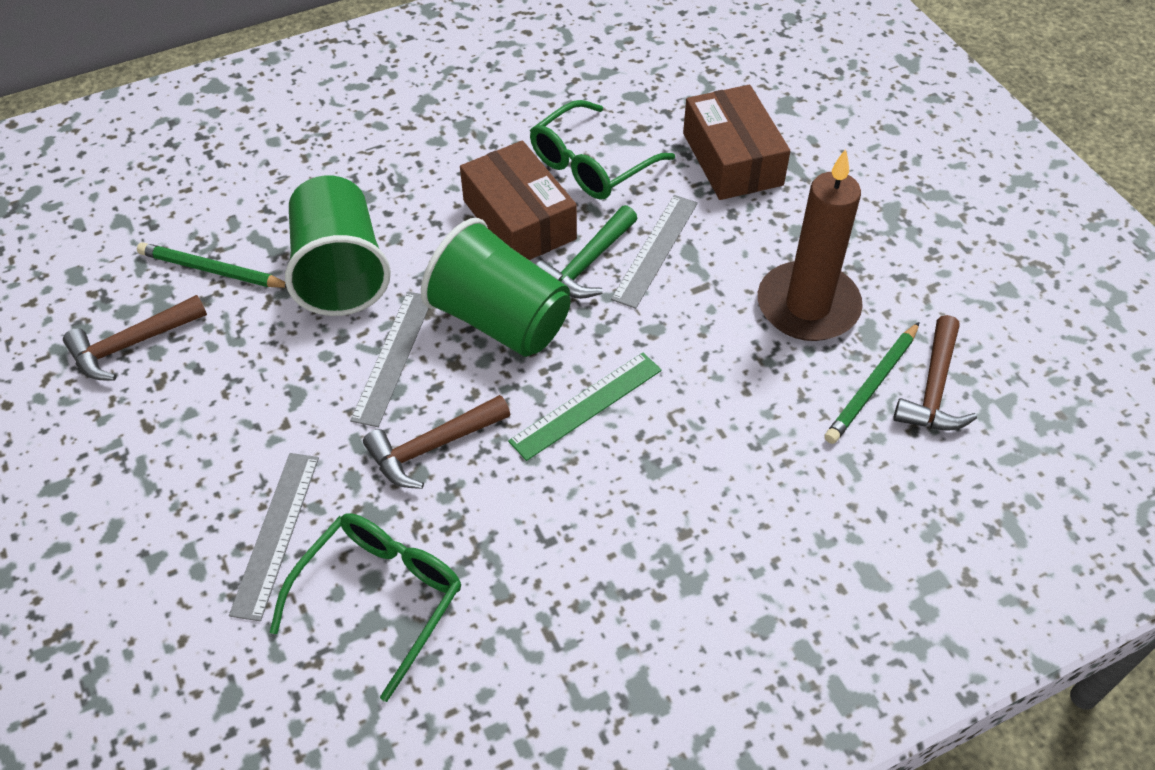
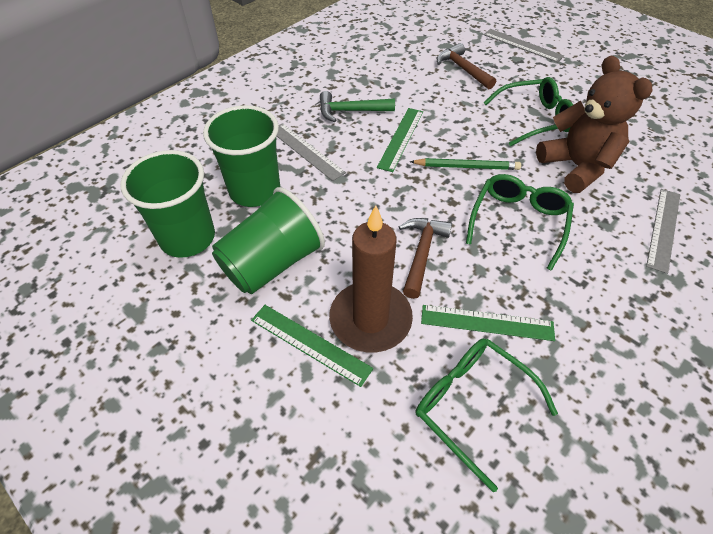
brown box: [460,141,577,260] [683,85,790,200] = 2 -> none = 0
brown hammer: [63,295,207,380] [363,395,510,489] [893,315,977,431] = 3 -> [399,218,452,299] [437,43,496,89] = 2
brown teddy bear: none = 0 -> [536,56,653,193] = 1
green cup: [285,175,391,316] [421,218,571,357] = 2 -> [120,150,215,258] [203,105,280,207] [212,187,325,294] = 3
green glasses: [270,514,462,702] [530,100,675,200] = 2 -> [416,338,558,492] [466,174,574,271] [484,77,573,146] = 3
green pencil: [137,242,287,288] [824,322,920,444] = 2 -> [410,158,521,170] = 1
green ruler: [508,353,662,461] = 1 -> [251,305,373,387] [377,108,423,172] [421,305,555,341] = 3

